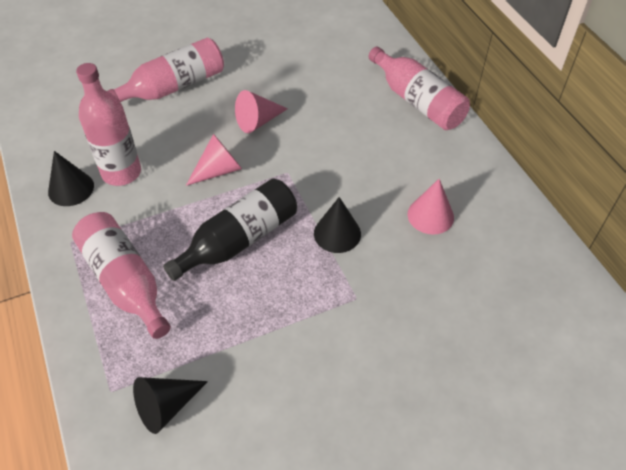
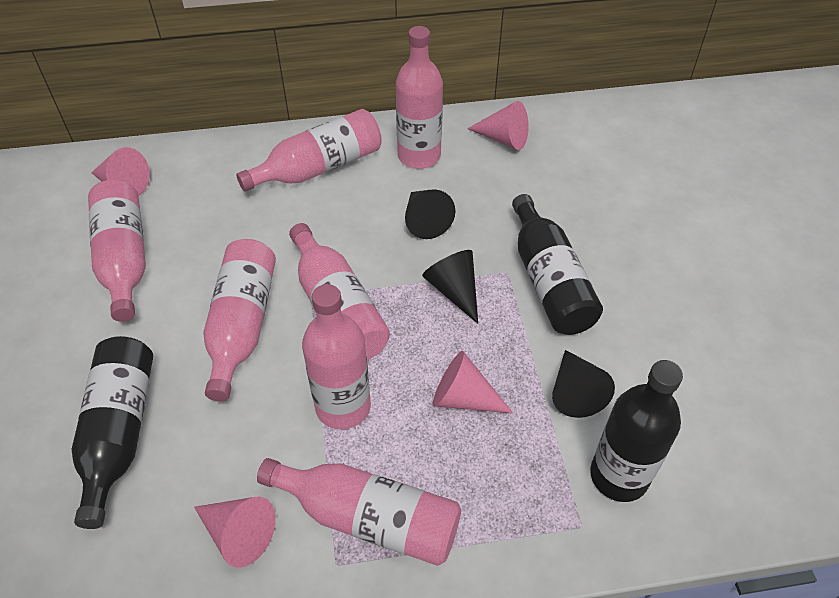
black bottle: [163,178,297,281] = 1 -> [71,336,153,529] [512,194,603,335] [590,360,683,502] = 3
pink bottle: [72,212,171,339] [76,63,141,186] [108,37,224,102] [369,47,470,130] = 4 -> [88,180,146,322] [204,239,276,402] [236,109,382,192] [257,458,461,566] [289,223,390,360] [302,284,371,429] [396,26,443,169] = 7
pink cone: [186,134,242,186] [235,90,288,133] [407,179,454,235] = 3 -> [91,147,150,196] [194,497,276,568] [433,351,513,414] [467,101,528,150] = 4

